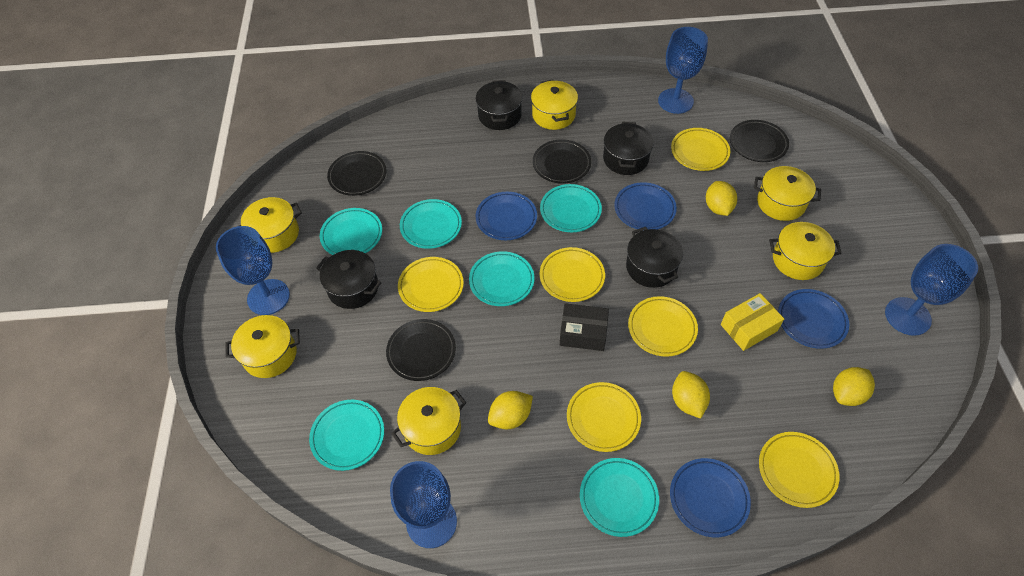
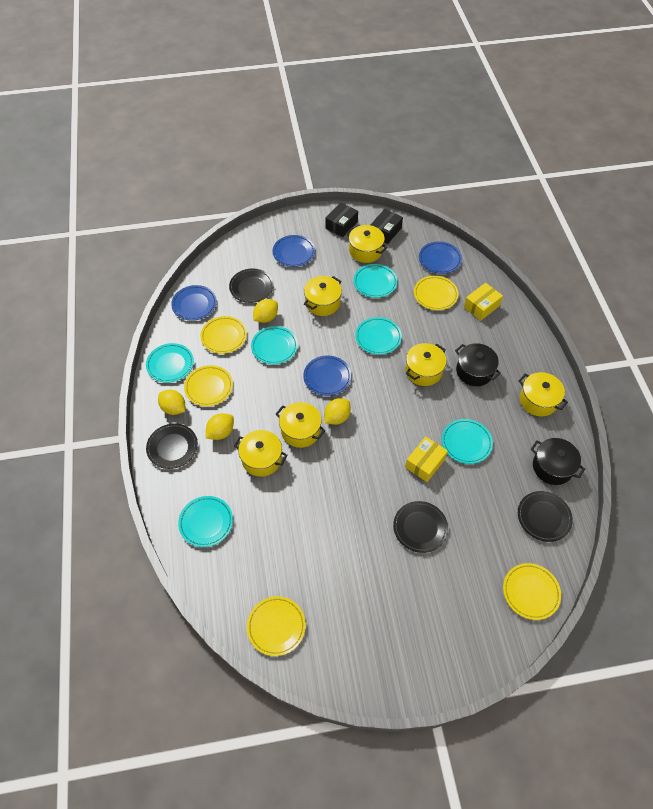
black box: [560,303,609,351] = 1 -> [325,203,358,237] [371,209,403,244] = 2
black pot: [316,250,381,309] [476,80,523,130] [603,122,654,175] [626,227,683,288] = 4 -> [455,343,501,386] [531,438,585,485] = 2
blue goblet: [216,226,290,315] [390,461,457,548] [658,27,708,114] [885,244,978,336] = 4 -> none = 0
yellow box: [721,293,784,351] = 1 -> [405,437,448,482] [464,283,503,321] = 2
yellow plate: [398,257,464,312] [539,247,605,302] [567,382,641,452] [628,296,698,357] [671,128,730,171] [759,432,839,508] = 6 -> [184,365,233,406] [200,316,247,354] [247,596,306,656] [414,276,459,310] [503,563,561,620] = 5

